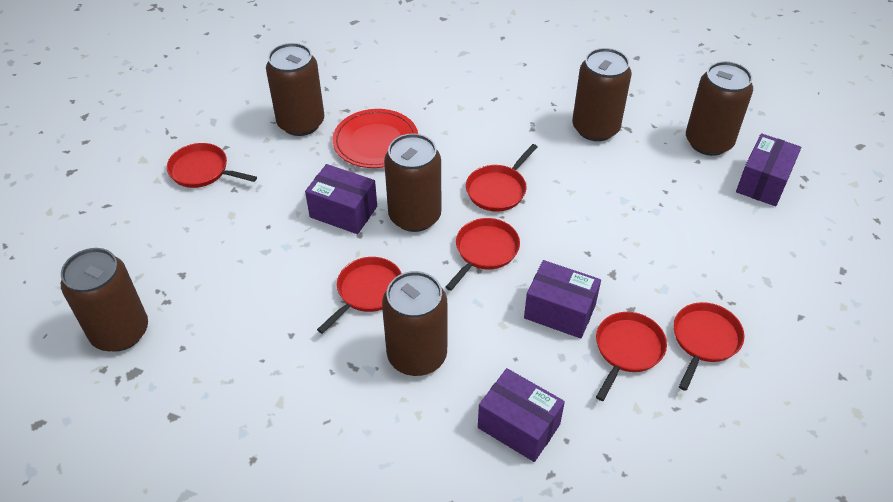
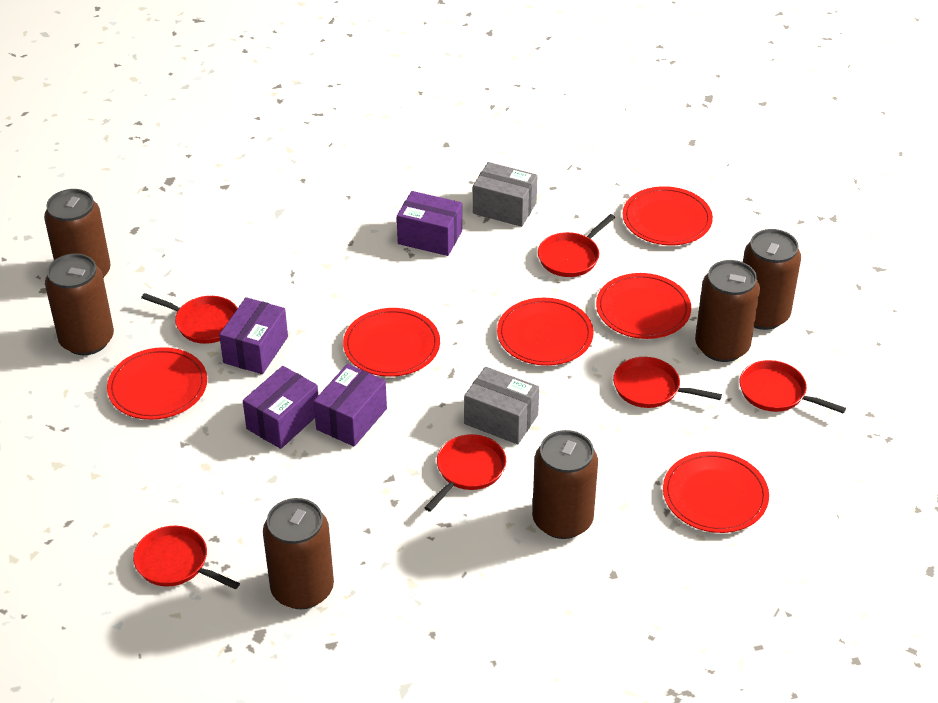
grey box: none = 0 -> [464,367,539,444] [473,162,538,227] = 2
red plate: [333,109,418,168] = 1 -> [107,347,207,420] [343,308,440,377] [497,298,594,366] [596,273,691,339] [623,186,713,245] [663,451,769,533] = 6

